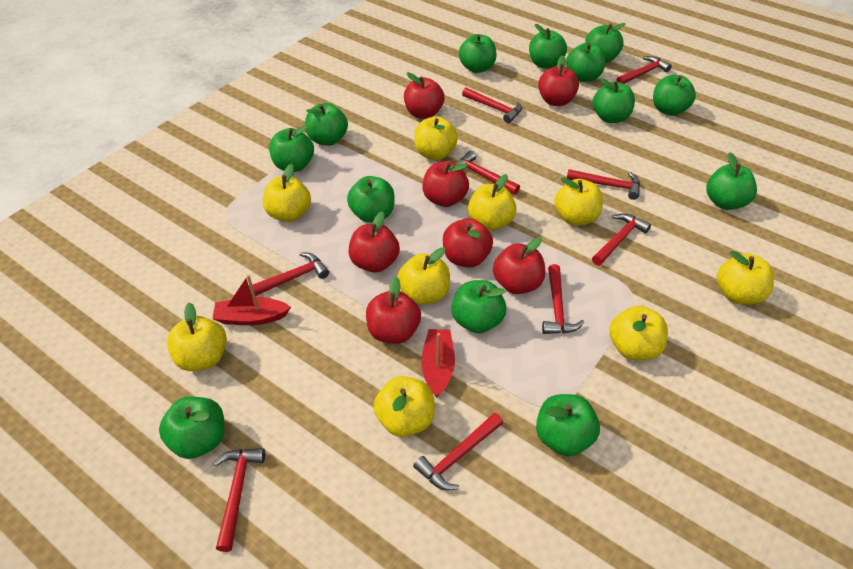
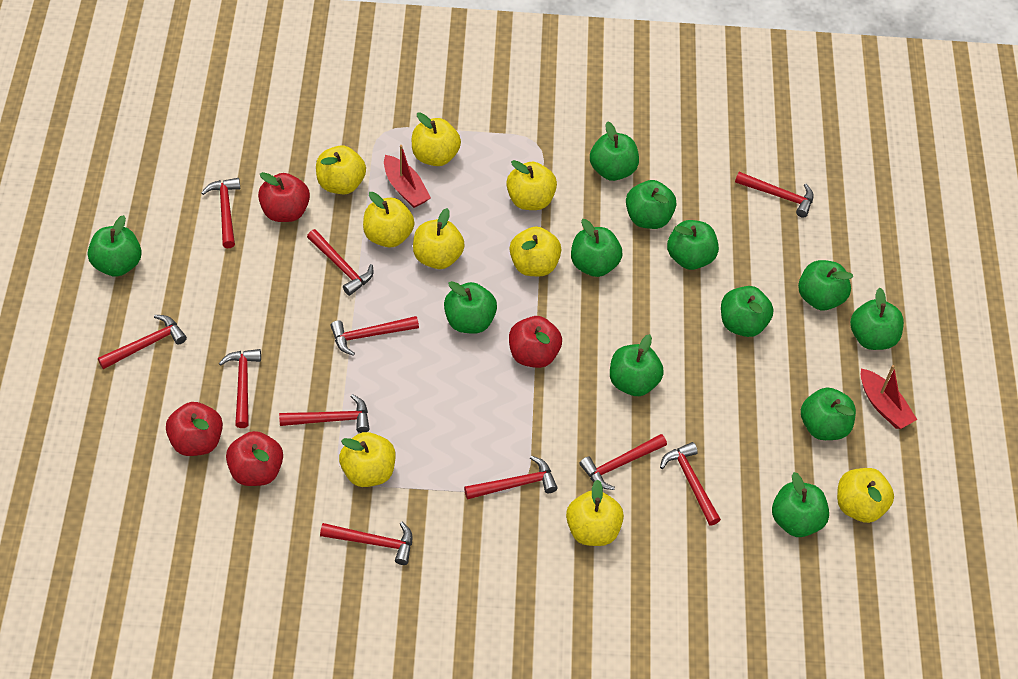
green apple: [159,396,224,459] [269,125,314,172] [305,103,348,146] [347,176,395,223] [451,280,507,333] [459,34,497,73] [529,24,567,69] [536,394,600,456] [566,43,605,82] [585,23,626,63] [593,78,635,123] [653,75,696,116] [706,152,757,210] = 13 -> [88,215,142,277] [444,281,497,334] [571,219,622,277] [590,121,639,181] [610,334,664,396] [626,180,676,229] [667,220,719,270] [721,286,773,337] [772,472,829,537] [798,260,853,310] [801,388,856,440] [850,288,904,350] = 12
red apple: [349,211,400,273] [366,277,421,344] [404,72,444,119] [422,161,469,207] [443,218,493,267] [493,237,545,294] [538,55,579,106] = 7 -> [166,402,223,456] [226,431,283,486] [258,172,310,222] [509,316,562,368] = 4
red hammer: [214,448,265,552] [249,252,329,296] [413,413,503,491] [456,151,520,195] [462,88,522,123] [542,264,584,334] [567,169,640,200] [592,213,651,266] [617,56,672,84] = 9 -> [98,315,187,369] [201,178,240,248] [219,349,261,428] [279,394,369,433] [307,229,373,296] [320,522,412,565] [330,316,419,356] [464,456,558,500] [579,434,667,490] [660,442,721,525] [735,172,814,218] = 11

